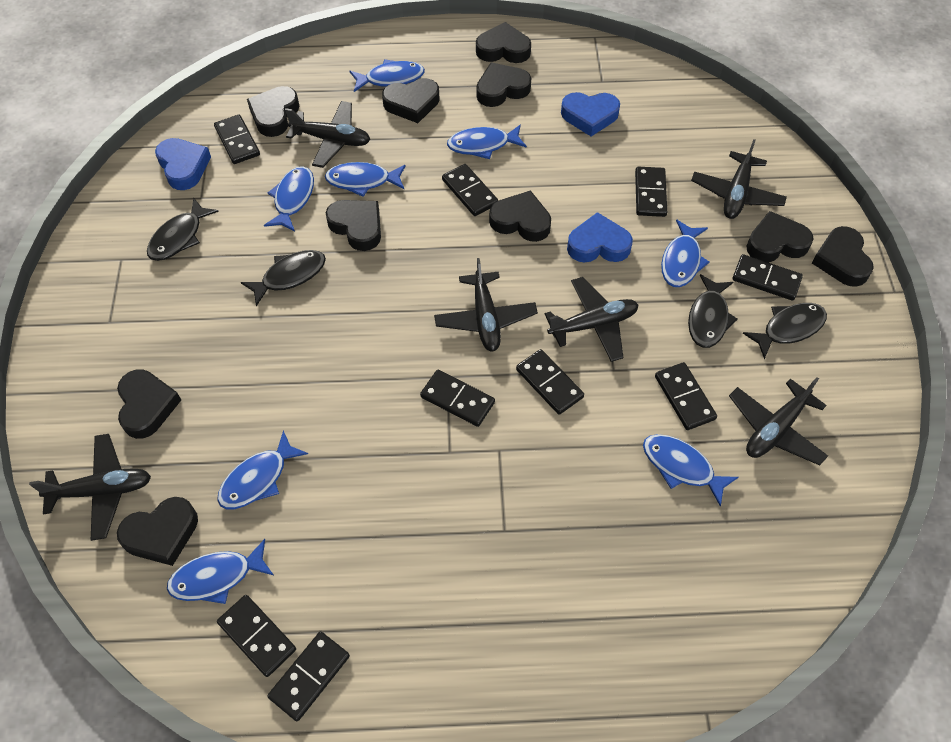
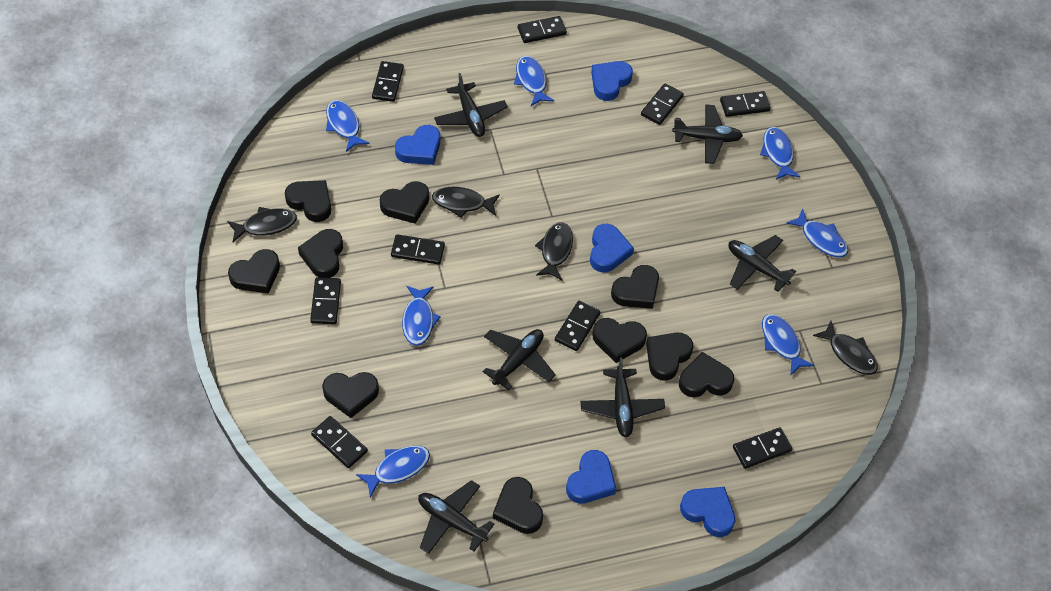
blue fish: [167,539,274,604] [217,430,308,509] [264,166,314,232] [325,162,406,197] [350,59,425,92] [447,124,527,159] [643,434,738,507] [661,219,709,287] = 8 -> [326,100,370,152] [356,446,430,498] [402,286,441,346] [514,56,554,106] [760,127,801,180] [762,314,814,375] [786,209,848,257] = 7
blue heart: [155,138,211,190] [561,92,620,136] [567,212,633,263] = 3 -> [395,125,440,165] [566,450,616,504] [590,224,634,273] [591,61,633,101] [680,487,735,537] = 5

